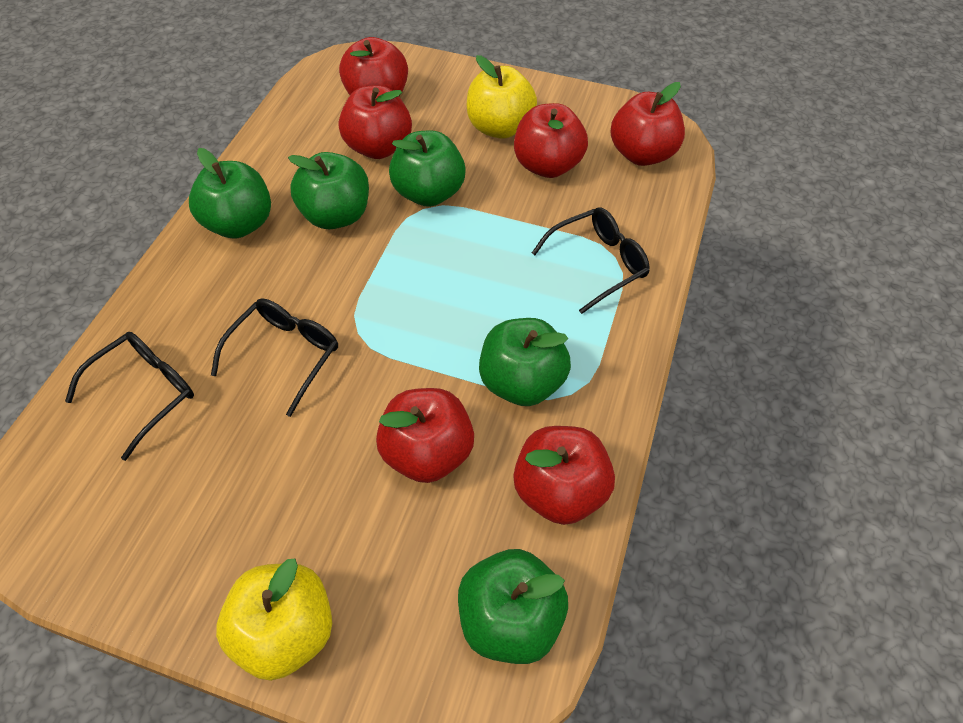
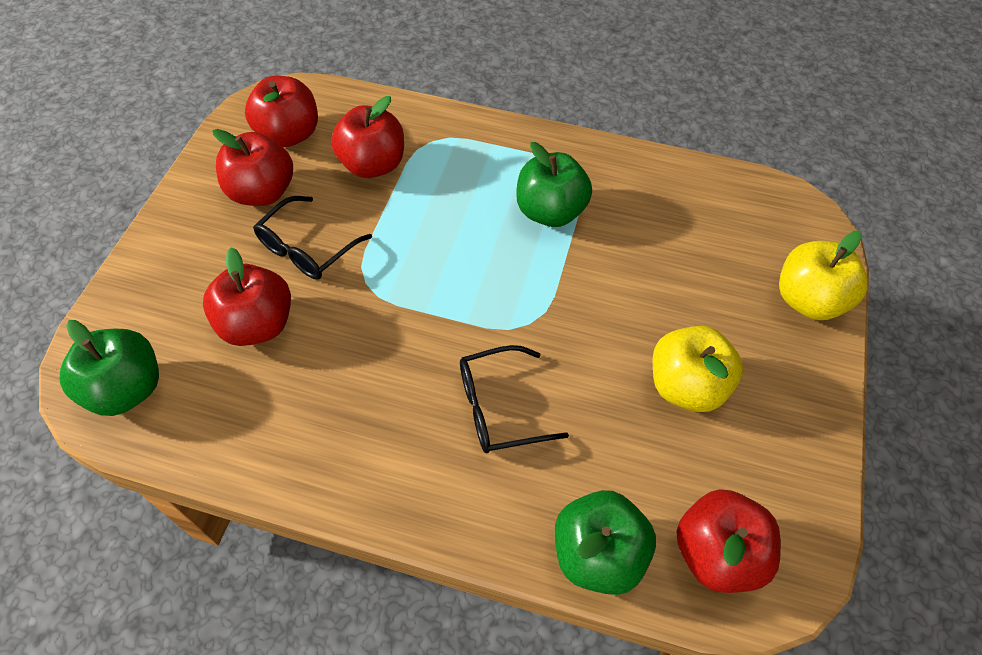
black glasses: [65,332,194,461] [211,299,338,417] [532,208,650,314] = 3 -> [253,196,372,279] [460,345,569,453] = 2
green apple: [189,148,271,239] [288,152,369,229] [389,130,466,207] [458,549,568,664] [479,318,571,406] = 5 -> [60,320,159,416] [516,142,592,227] [555,490,656,595] = 3
red apple: [339,37,408,96] [339,85,412,159] [376,388,474,483] [513,426,615,525] [514,103,588,178] [610,82,685,166] = 6 -> [203,247,291,346] [213,129,293,206] [245,76,318,147] [331,96,404,178] [677,489,781,593] = 5

